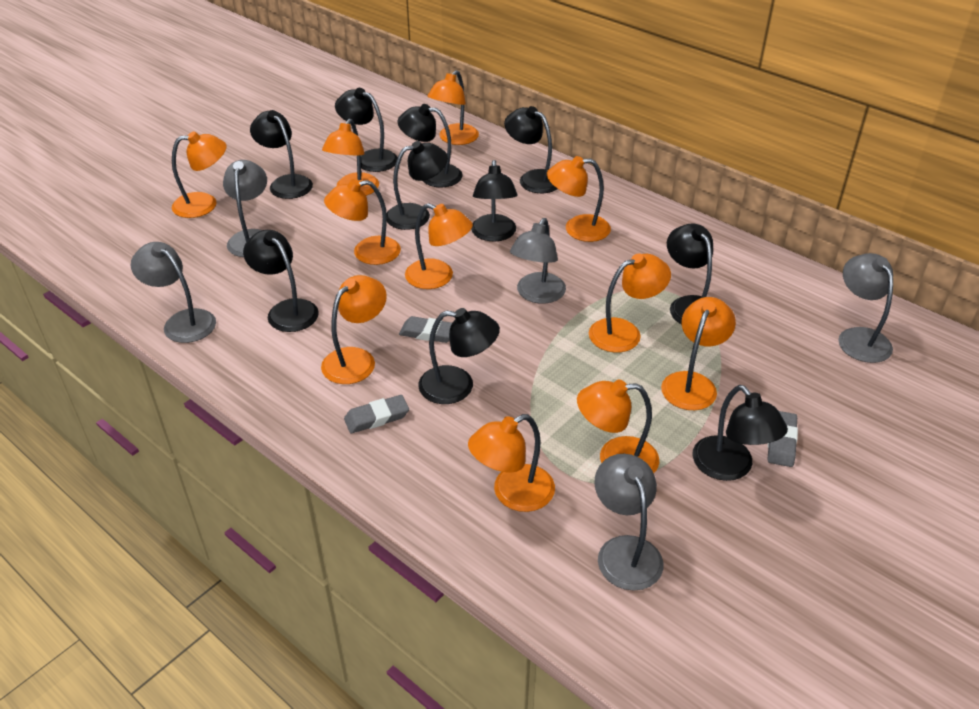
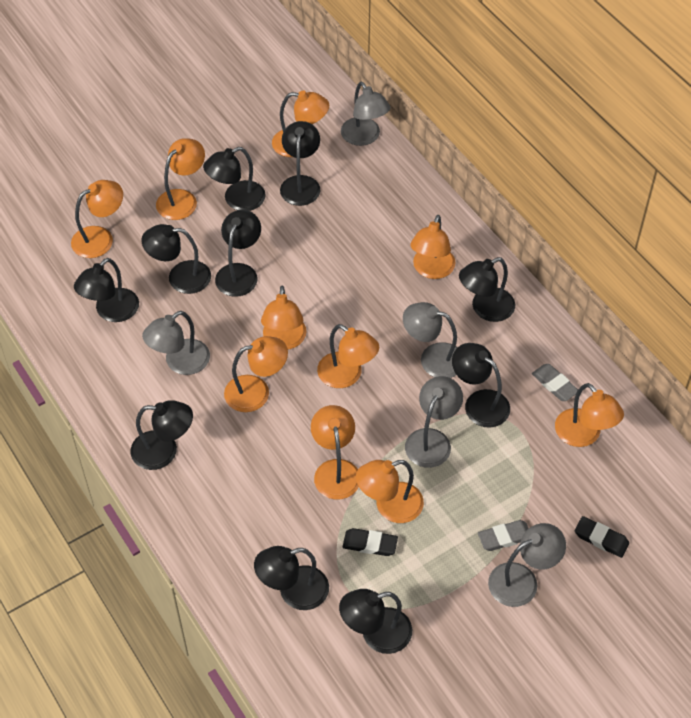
black eraser: none = 0 -> [343,528,398,556] [575,516,629,558] = 2
grey eraser: [344,395,409,434] [399,316,452,343] [768,411,798,467] = 3 -> [478,520,529,551] [532,364,578,401] = 2
orange lamp: [172,131,227,218] [321,275,387,384] [322,119,379,196] [324,179,401,265] [405,203,473,289] [428,70,479,145] [468,414,555,512] [547,156,611,242] [577,380,659,473] [589,253,671,352] [661,297,736,410] = 11 -> [71,180,123,258] [156,138,205,220] [224,336,288,412] [261,286,306,350] [272,91,329,157] [311,405,359,500] [317,324,379,388] [356,460,424,523] [410,215,455,279] [555,383,624,447] = 10

